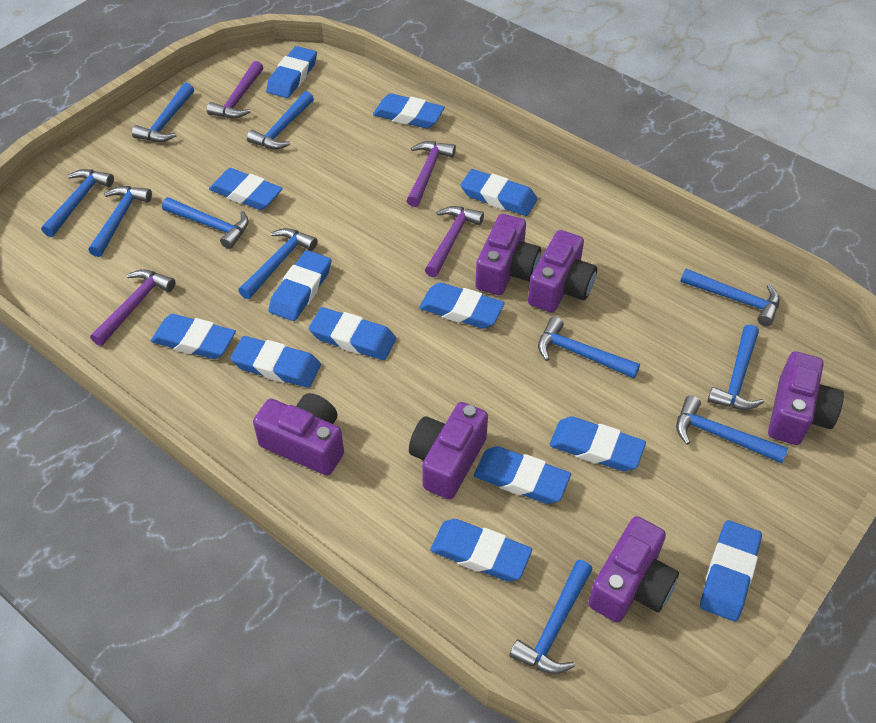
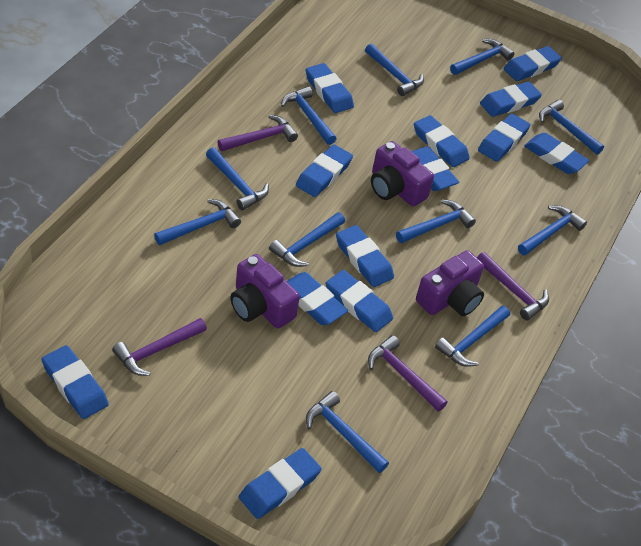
purple camera: [253,393,344,476] [409,402,488,499] [476,214,541,295] [528,230,597,312] [588,516,679,623] [768,351,844,445] = 6 -> [230,254,300,328] [371,141,434,206] [416,250,484,316] = 3

